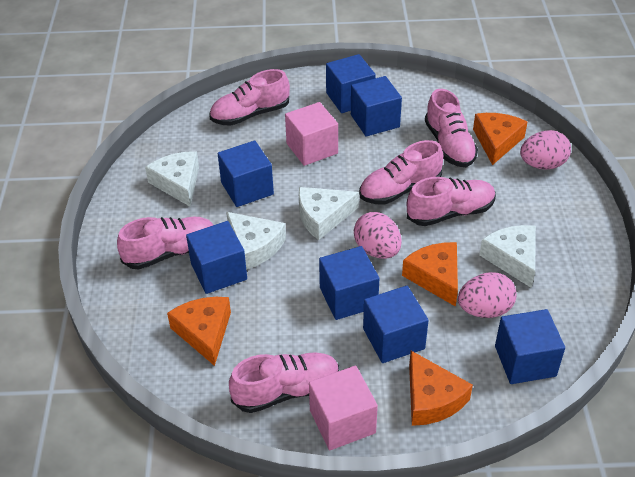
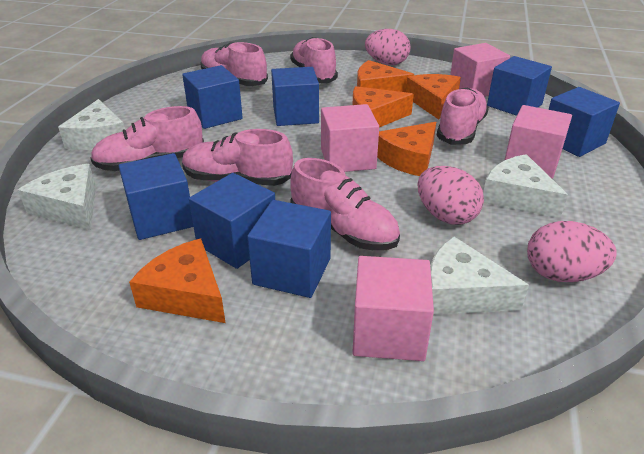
orange cheese: [167,297,231,366] [402,242,458,307] [409,351,473,426] [473,113,527,165] = 4 -> [129,239,226,323] [353,86,414,127] [357,60,414,92] [377,122,436,176] [406,74,461,120] = 5
pink cube: [285,102,338,166] [309,366,378,450] = 2 -> [321,104,379,172] [352,256,434,361] [450,43,510,97] [505,105,572,179] = 4

